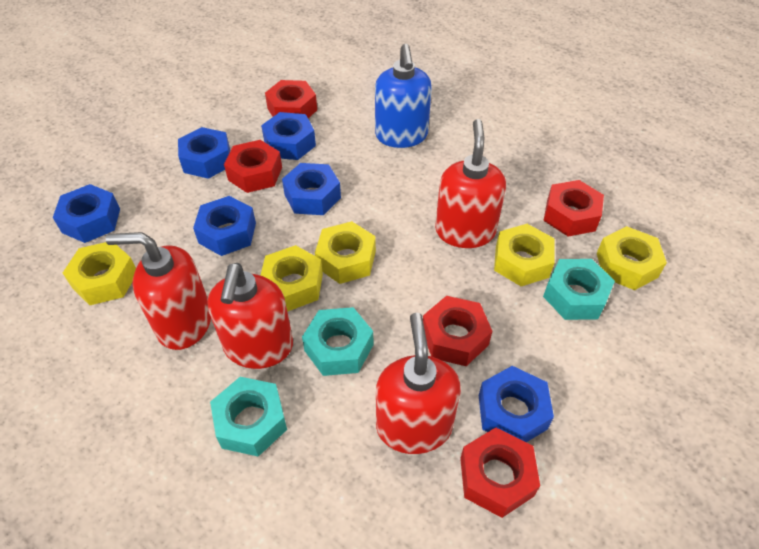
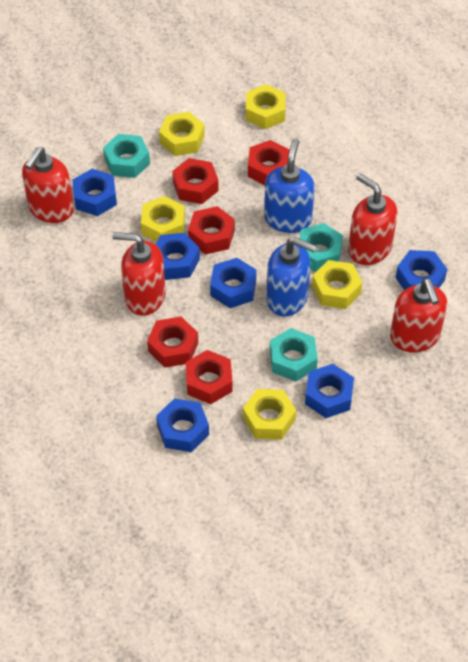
blue soap dispenser: [375,44,432,148] = 1 -> [264,139,315,233] [266,237,317,316] = 2

